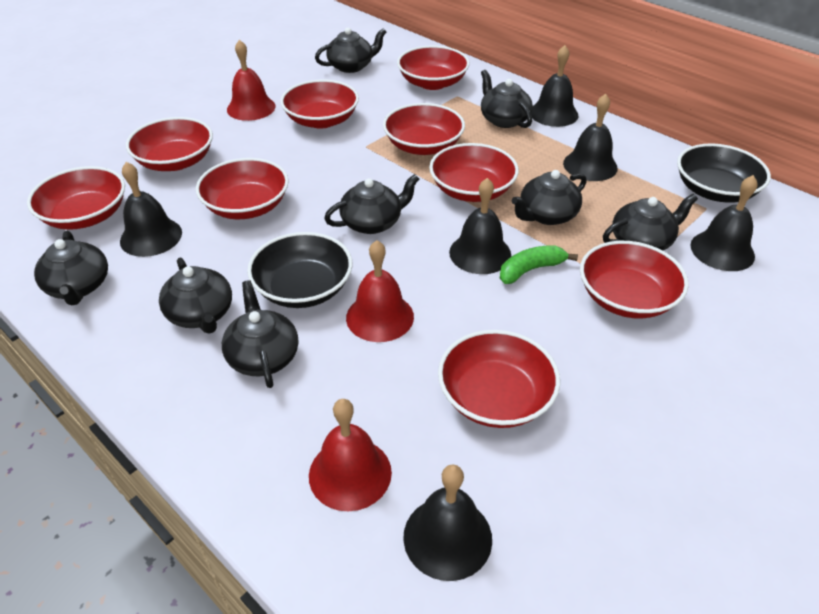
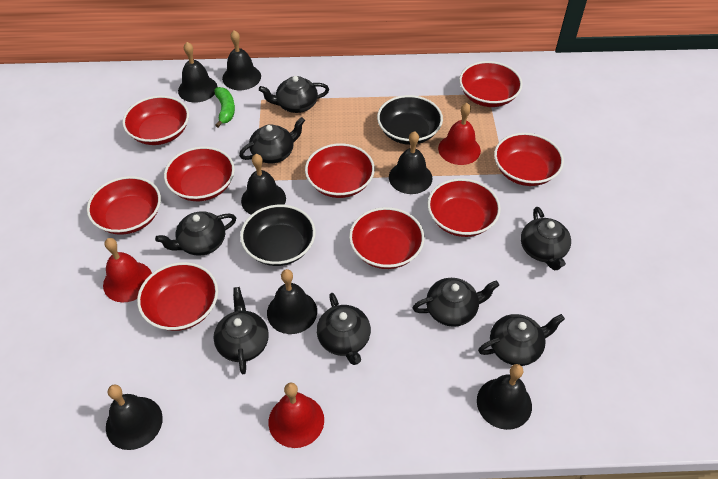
black bell: [120,162,182,257] [403,465,492,581] [449,178,511,274] [531,45,579,127] [563,94,618,181] [690,175,758,271] = 6 -> [106,384,163,450] [178,42,218,103] [222,30,261,90] [241,154,286,215] [267,269,317,334] [389,131,432,194] [477,364,532,430] = 7

